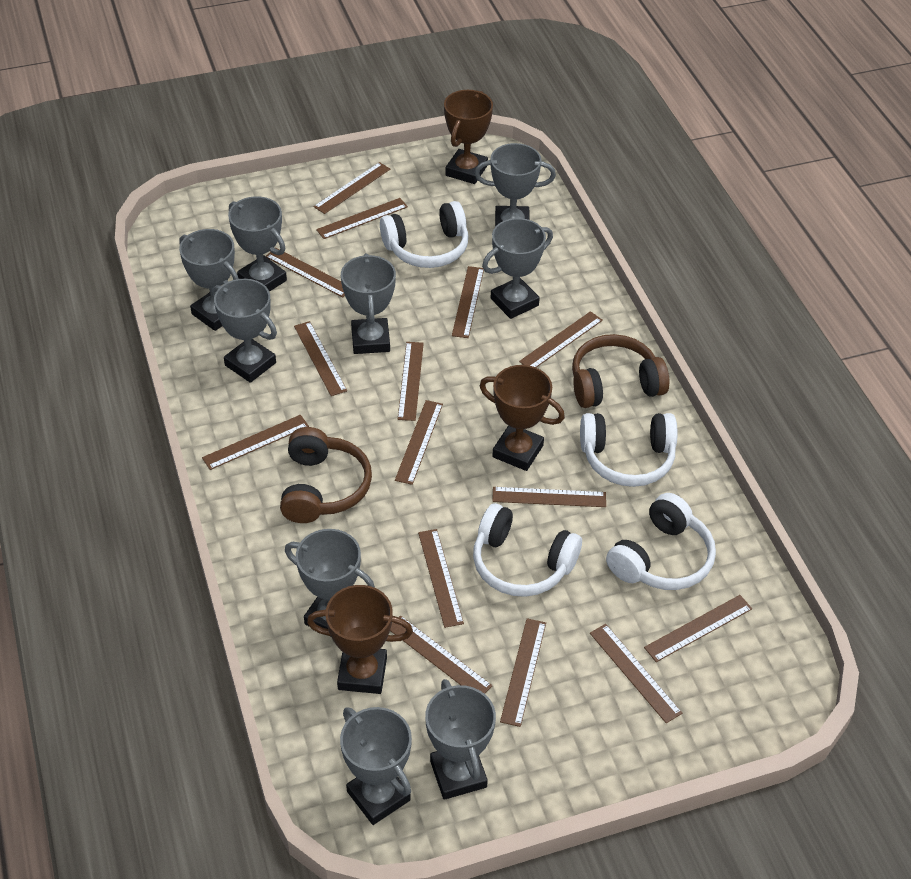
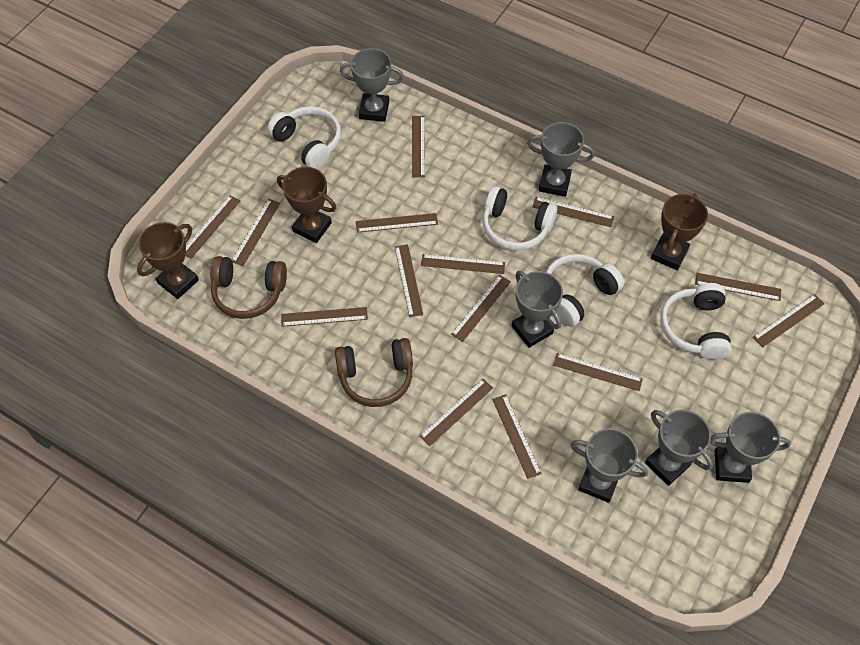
brown ruler: [202,415,309,470] [266,248,345,297] [294,321,347,396] [314,162,390,214] [316,198,408,239] [390,616,493,694] [395,400,443,485] [398,342,424,421] [418,529,464,628] [452,266,484,338] [492,487,606,507] [500,618,546,727] [519,311,603,367] [590,624,682,723] [644,595,752,662] = 15 -> [185,195,240,259] [232,199,280,266] [281,307,368,327] [356,213,438,233] [395,244,423,317] [412,116,425,177] [419,379,493,446] [421,254,505,274] [451,275,511,342] [492,394,542,479] [532,197,614,227] [553,353,643,391] [695,273,781,301] [753,294,824,347] = 14
grey trophy: [179,229,239,331] [212,279,277,383] [228,196,287,292] [285,529,375,629] [340,707,412,825] [341,254,396,354] [425,679,496,800] [474,143,556,227] [482,218,553,319] = 9 -> [340,48,404,122] [512,271,563,348] [527,122,595,197] [570,428,648,503] [645,410,713,486] [710,412,791,483] = 6

